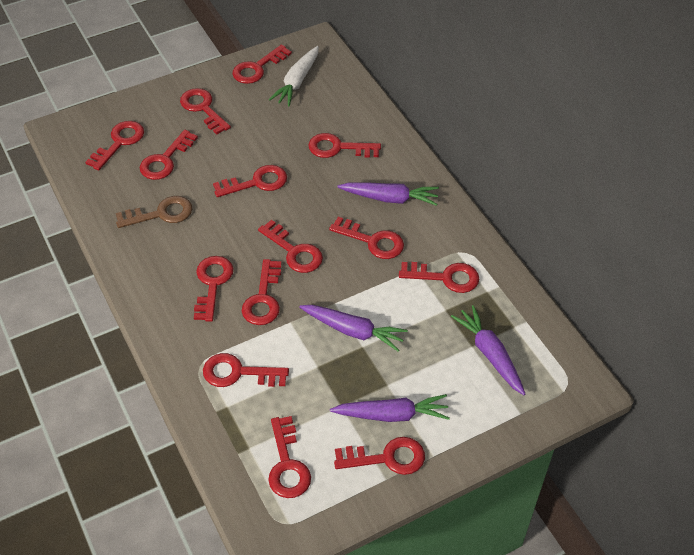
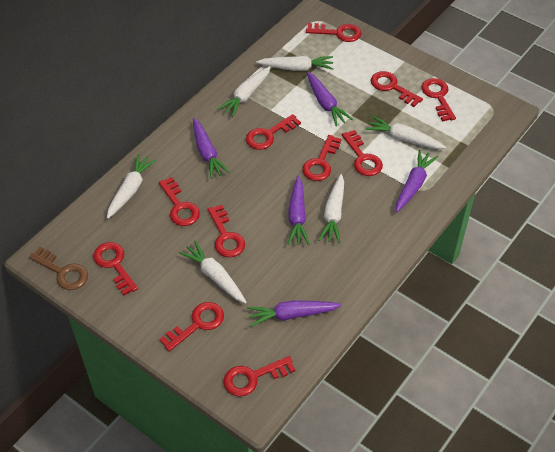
purple carrot: [299,305,408,352] [330,394,450,422] [337,182,439,206] [451,305,525,395] = 4 -> [193,118,230,179] [247,300,342,327] [288,176,310,245] [306,71,353,126] [396,150,438,212] = 5
red key: [85,121,144,171] [140,130,198,180] [180,88,231,135] [194,256,234,322] [203,353,289,387] [213,165,287,197] [232,44,292,84] [242,259,282,325] [258,220,323,273] [268,416,311,498] [308,133,381,158] [329,217,404,259] [334,437,425,475] [399,262,479,293] = 14 -> [93,242,138,295] [159,177,200,226] [159,302,224,352] [208,205,245,257] [223,356,295,397] [246,114,301,150] [302,135,342,181] [306,23,362,42] [342,130,383,176] [371,71,423,107] [421,78,456,122] = 11
white carrot: [269,46,319,106] = 1 -> [107,154,156,219] [179,241,247,304] [217,66,271,117] [256,56,334,71] [318,174,344,243] [366,116,446,149] = 6

